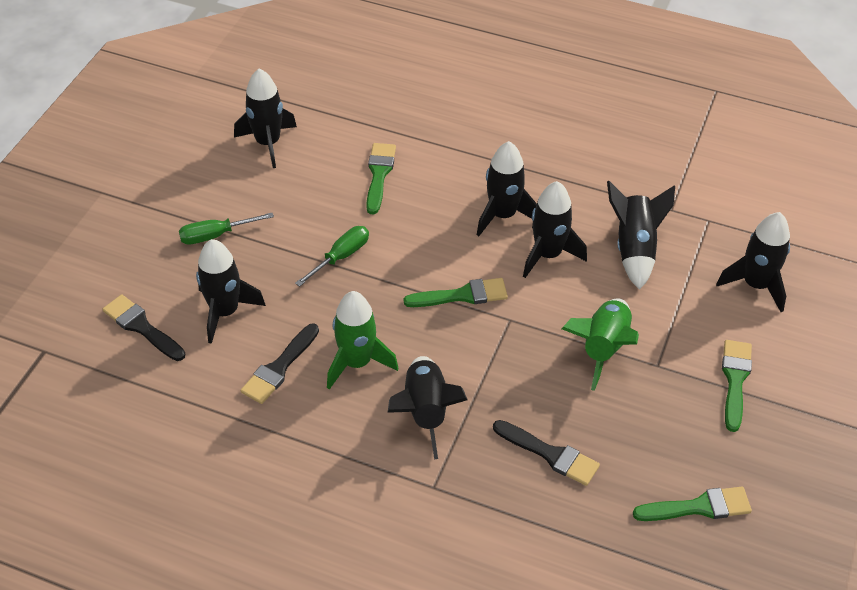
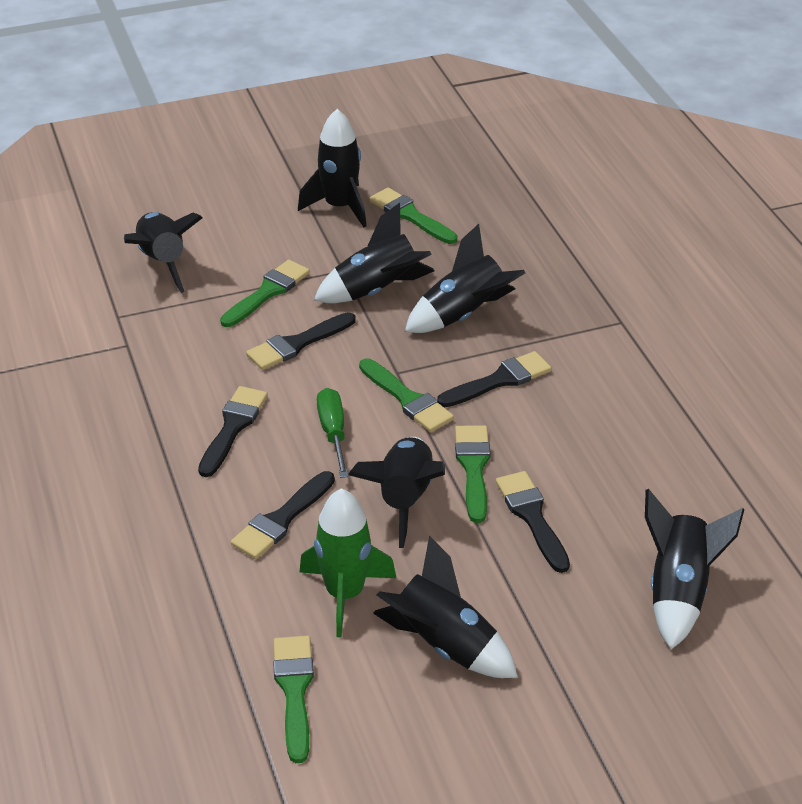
black brush: [103,294,185,361] [241,324,319,404] [493,420,600,486] = 3 -> [198,386,268,477] [231,471,335,559] [246,312,356,370] [437,351,552,407] [496,471,570,573] = 5
green brush: [366,143,396,214] [404,278,508,307] [633,487,752,521] [722,340,752,432] = 4 -> [220,260,310,327] [273,636,314,763] [359,358,454,432] [369,187,457,244] [455,425,491,523] = 5
green rocket: [327,291,399,390] [562,298,639,391] = 2 -> [300,488,396,638] = 1
green screwdriver: [179,213,274,245] [295,226,369,287] = 2 -> [317,388,349,478] = 1

